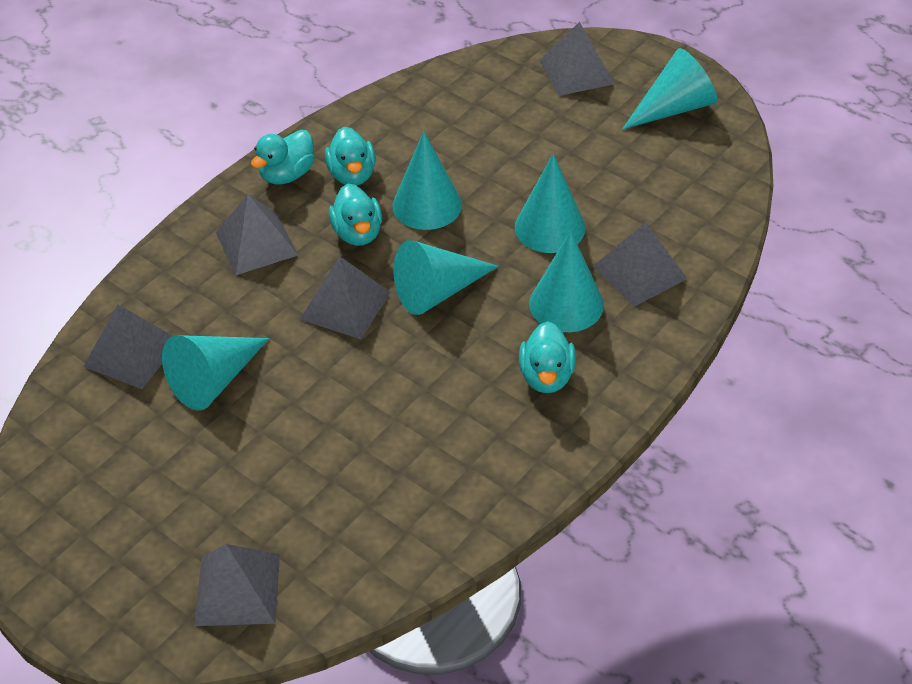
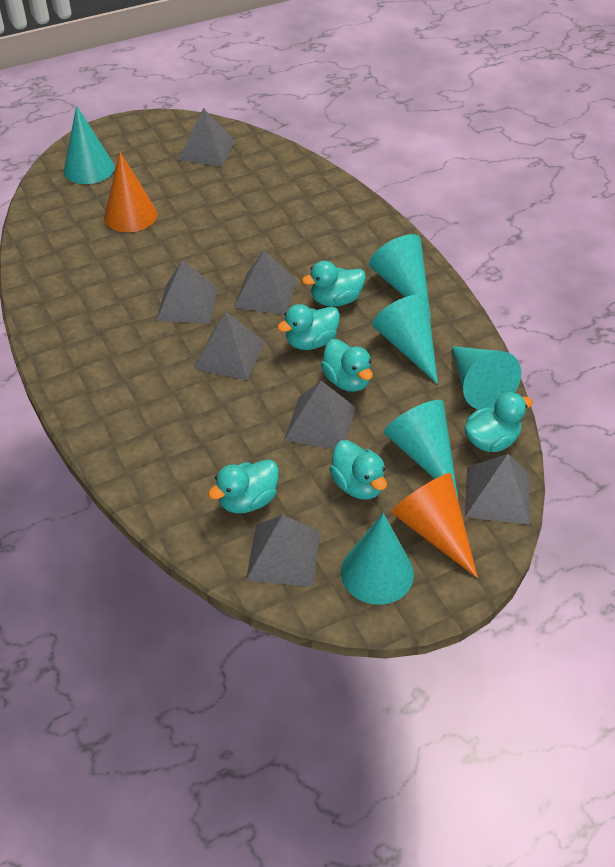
grey pyramid: [83,304,173,389] [194,544,280,626] [216,194,298,275] [300,256,391,339] [540,22,614,96] [594,222,687,307] = 6 -> [156,260,218,324] [178,108,235,167] [194,312,265,380] [234,250,297,315] [246,515,320,587] [284,381,356,450] [465,454,530,525] = 7
orange cone: none = 0 -> [104,152,157,232] [391,473,478,578] = 2
turquoise duck: [251,130,315,184] [325,126,376,186] [329,184,382,246] [519,321,576,393] = 4 -> [208,459,279,513] [277,304,340,350] [302,261,366,307] [321,339,373,392] [329,440,387,500] [464,392,533,452] = 6

